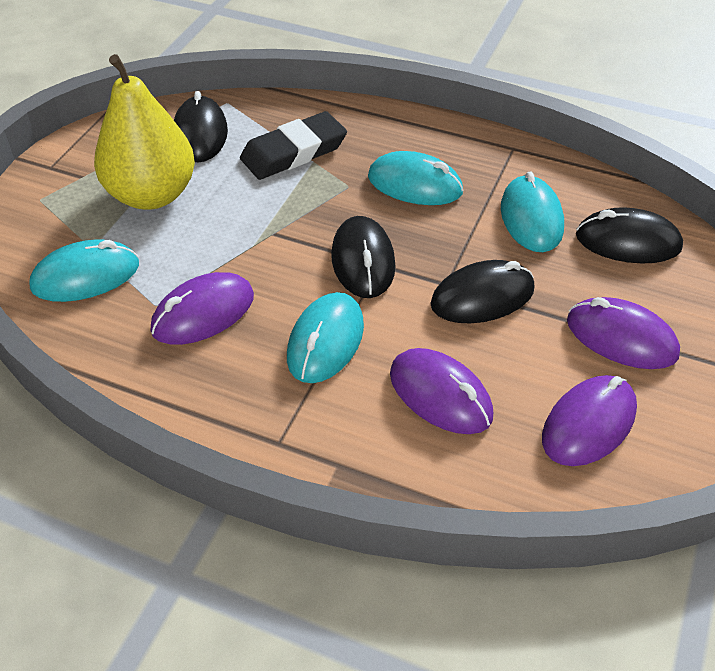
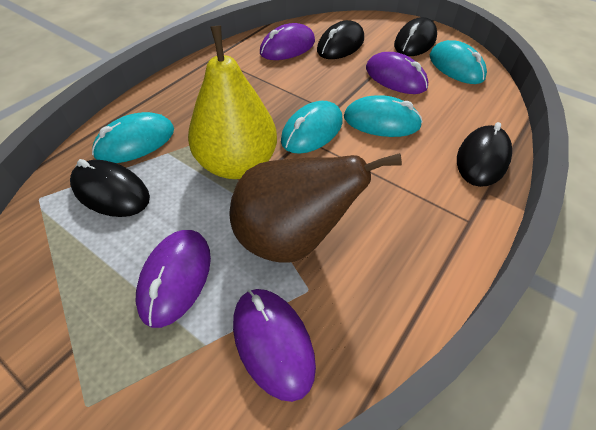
black eraser: [240,111,347,180] = 1 -> none = 0
brown pear: none = 0 -> [229,153,402,263] = 1

